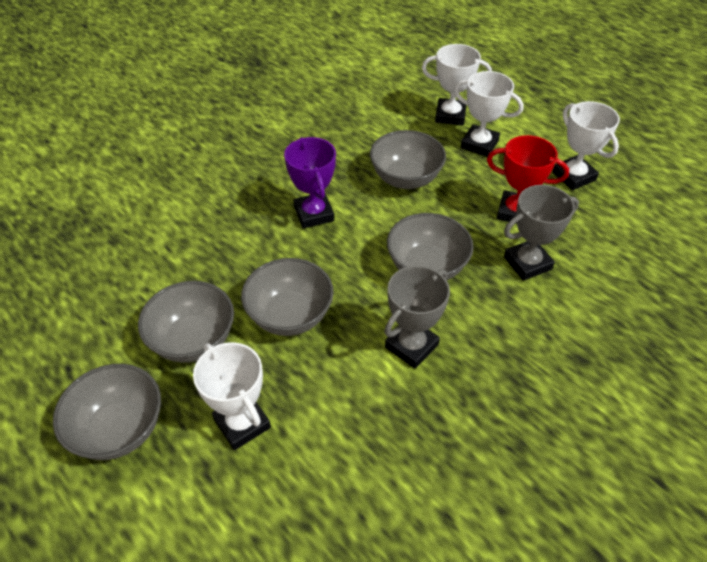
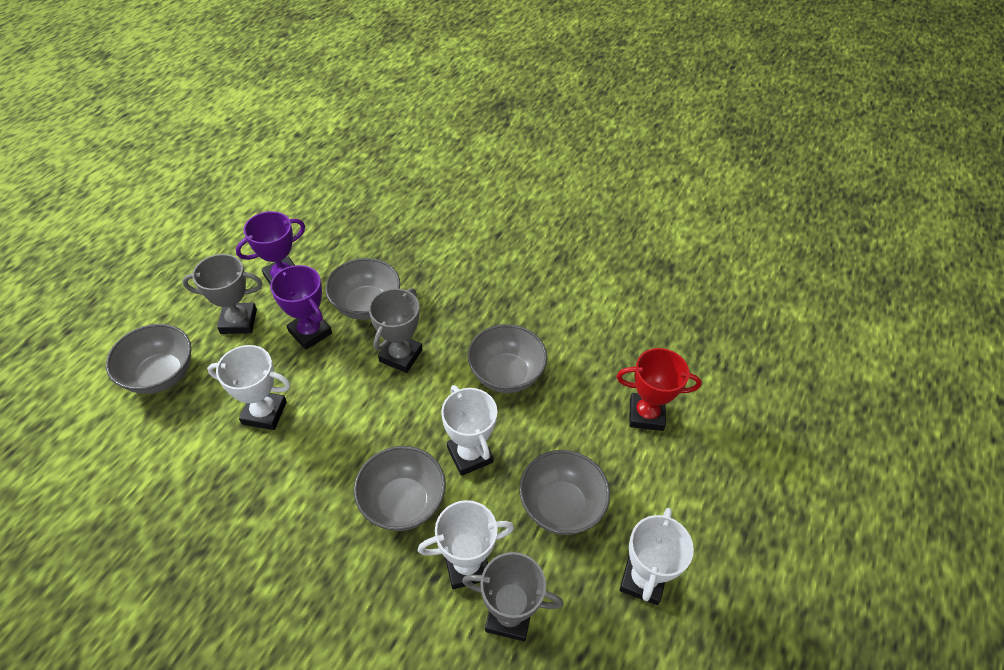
grey trophy: [384,266,450,369] [504,185,579,281] = 2 -> [182,254,263,334] [369,288,423,373] [462,552,563,642] = 3
purple trophy: [284,137,336,229] = 1 -> [236,211,305,284] [270,265,332,350] = 2

